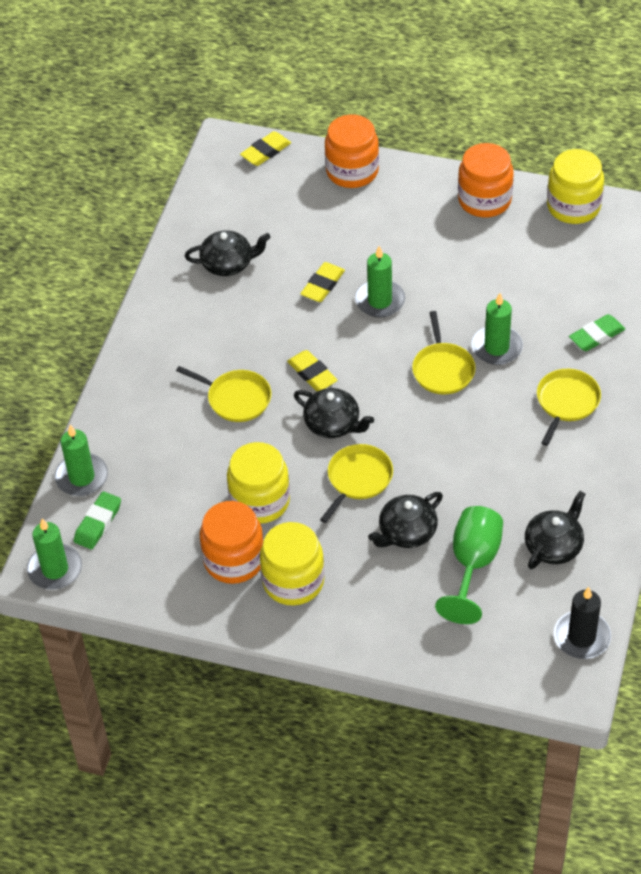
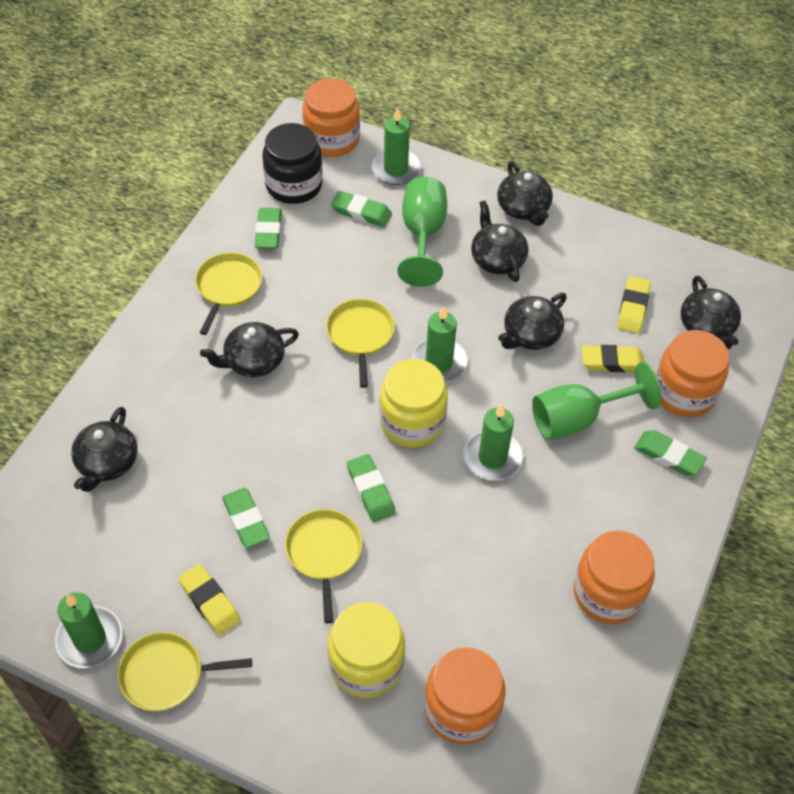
black candle: [554,587,611,659] = 1 -> none = 0
black jar: none = 0 -> [262,123,323,204] = 1
black teapot: [185,230,271,276] [294,388,374,438] [368,492,443,548] [525,491,585,569] = 4 -> [71,407,138,492] [200,322,299,377] [471,200,529,282] [497,161,553,226] [498,293,567,350] [681,276,741,349] = 6
green eraser: [74,491,121,549] [569,314,625,351] = 2 -> [222,488,270,548] [254,208,282,249] [331,191,392,227] [347,454,395,522] [634,430,707,476] = 5
green goblet: [435,506,503,624] = 1 -> [397,177,447,287] [532,362,661,440] = 2
orange jar: [200,501,263,584] [325,115,379,188] [458,143,514,218] = 3 -> [302,78,360,157] [425,647,506,744] [573,531,655,624] [656,330,729,417] = 4
yellow jar: [227,442,290,524] [260,522,325,606] [547,149,604,224] = 3 -> [328,602,405,698] [379,359,448,448] = 2

